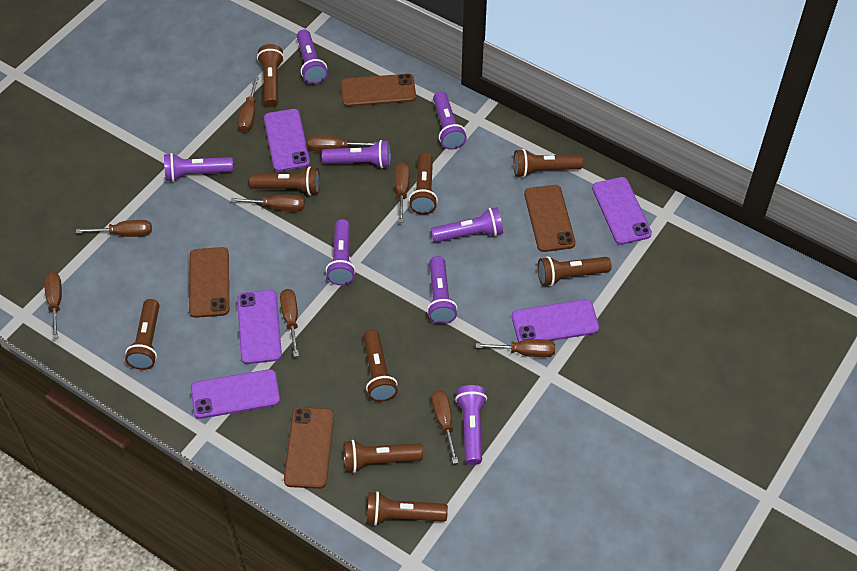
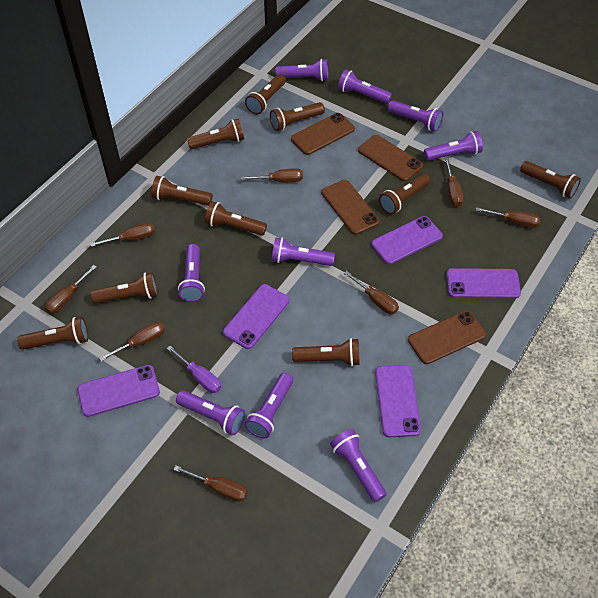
brown flashlight: [125,299,159,370] [249,167,320,195] [257,44,284,107] [343,440,423,473] [363,330,398,402] [366,491,448,526] [409,152,438,215] [513,149,583,177] [538,256,612,286] = 9 -> [17,317,88,350] [91,272,158,304] [151,176,212,206] [187,119,244,150] [205,201,267,236] [245,74,286,115] [270,102,325,131] [292,338,360,366] [379,174,430,214] [520,161,581,199] = 10
brown screwdriver: [44,272,62,339] [76,220,152,237] [231,195,305,211] [238,77,259,132] [280,289,299,357] [308,135,377,151] [395,162,410,223] [432,390,459,464] [476,339,555,357] = 9 -> [45,265,97,314] [90,223,155,247] [99,321,165,362] [174,466,248,501] [241,168,303,182] [344,271,399,314] [445,158,464,207] [476,207,540,228] = 8
purple flashlight: [164,153,233,182] [297,30,328,84] [322,140,391,168] [326,219,356,285] [427,256,457,324] [431,207,503,242] [433,91,467,150] [455,385,487,465] = 8 -> [176,390,245,435] [178,244,205,302] [245,373,293,438] [271,237,335,266] [276,59,328,81] [330,429,387,502] [338,69,392,104] [388,100,443,132] [424,131,483,161] = 9
purple screwdriver: none = 0 -> [167,346,221,393] = 1

